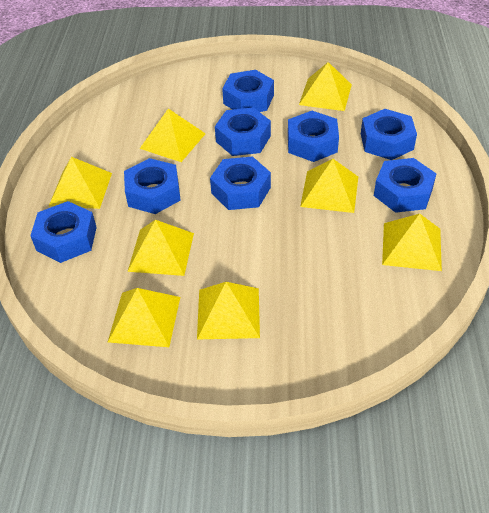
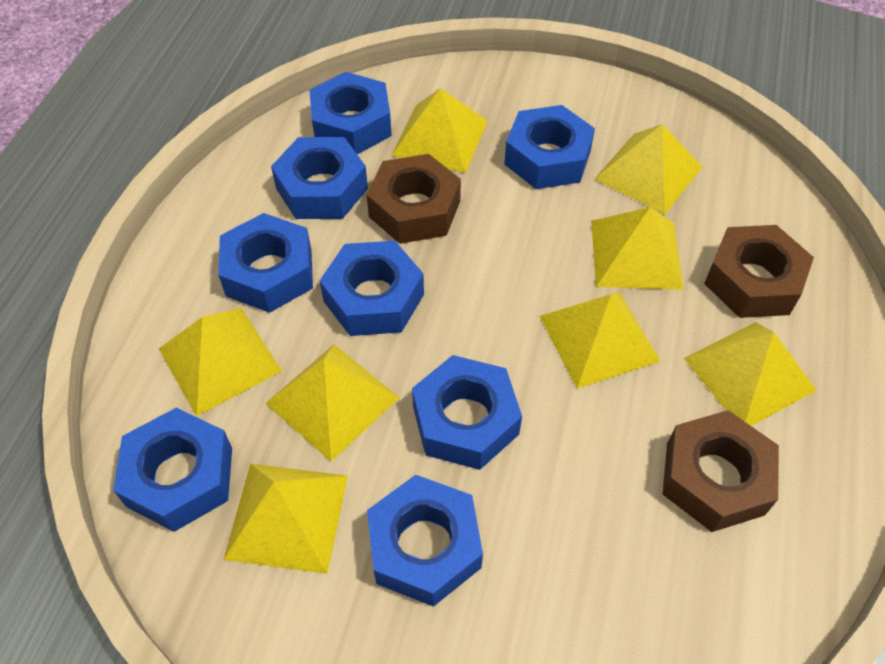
brown nut: none = 0 -> [366,154,461,244] [663,410,779,532] [704,225,814,318] = 3

